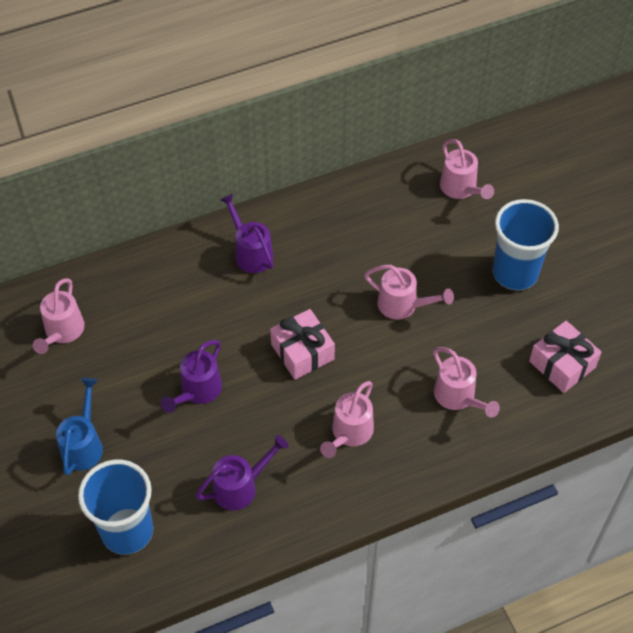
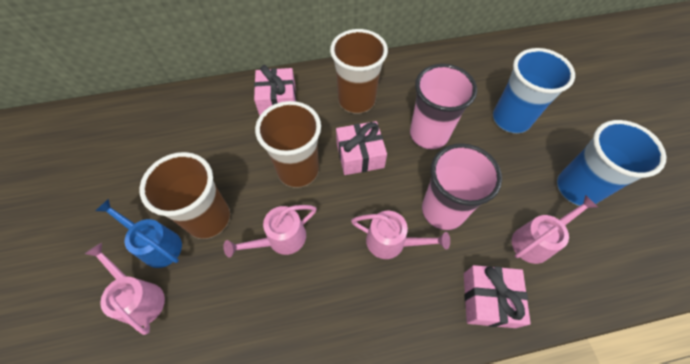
brown cup: none = 0 -> [139,152,230,239] [255,101,321,188] [330,29,388,114] = 3
pink cup: none = 0 -> [410,64,477,150] [422,143,502,230] = 2
pink gift: [270,309,335,380] [529,321,602,393] = 2 -> [254,65,296,115] [336,121,387,175] [464,265,531,328] = 3
pink watering can: [33,278,85,354] [320,381,374,458] [364,265,454,320] [433,347,500,418] [440,139,494,199] = 5 -> [85,243,165,335] [223,205,317,258] [351,211,450,259] [512,195,598,264] = 4
purple watering can: [161,340,222,413] [196,435,289,510] [220,194,273,273] = 3 -> none = 0

